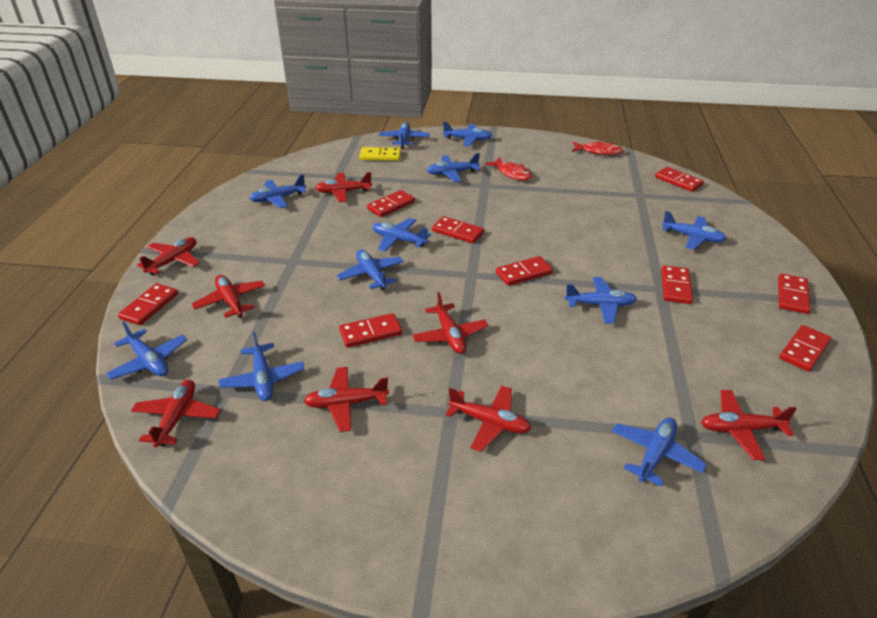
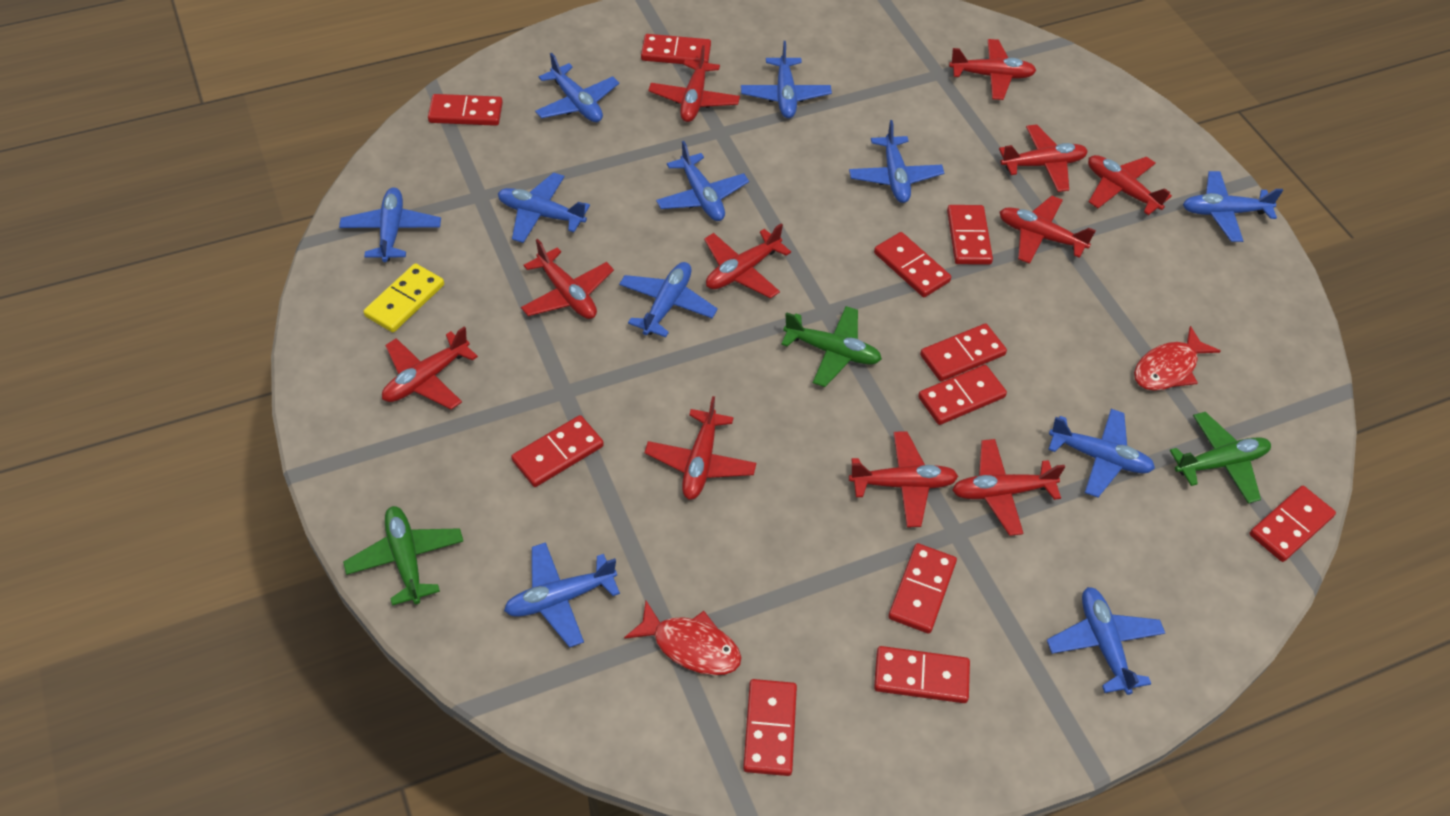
green plane: none = 0 -> [343,506,463,606] [781,306,882,387] [1170,412,1271,504] = 3
red domino: [118,283,178,325] [339,313,402,348] [367,190,415,217] [432,216,484,244] [496,256,553,286] [655,167,704,192] [661,265,693,304] [778,273,810,314] [779,325,831,372] = 9 -> [428,94,503,126] [511,415,604,487] [641,34,711,64] [743,679,797,776] [874,232,951,297] [874,646,970,703] [888,543,957,634] [918,365,1007,425] [920,323,1007,381] [947,205,993,265] [1250,486,1336,562] = 11
red plane: [131,380,221,447] [137,237,200,275] [192,275,265,318] [304,367,389,432] [316,172,372,202] [412,292,488,354] [445,386,531,452] [701,390,797,460] = 8 -> [382,327,478,410] [521,239,614,319] [645,396,756,500] [648,45,740,122] [704,223,791,299] [849,431,958,527] [949,39,1037,100] [952,439,1065,536] [999,124,1088,192] [999,196,1096,264] [1088,155,1172,215] = 11

